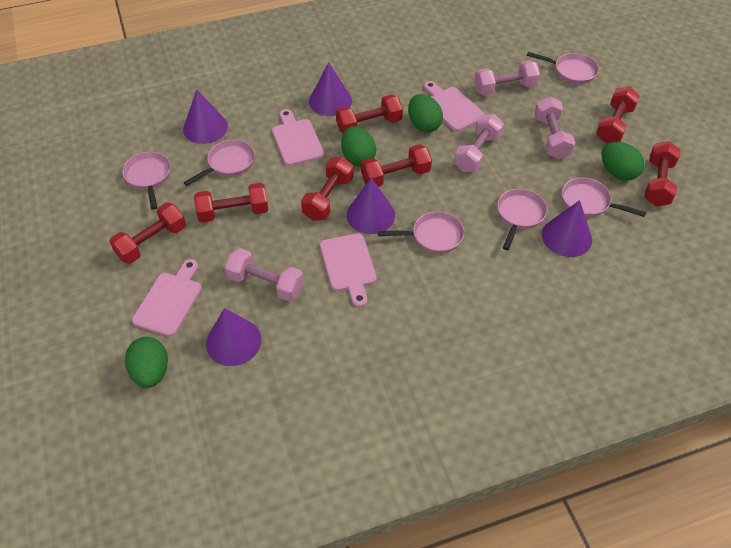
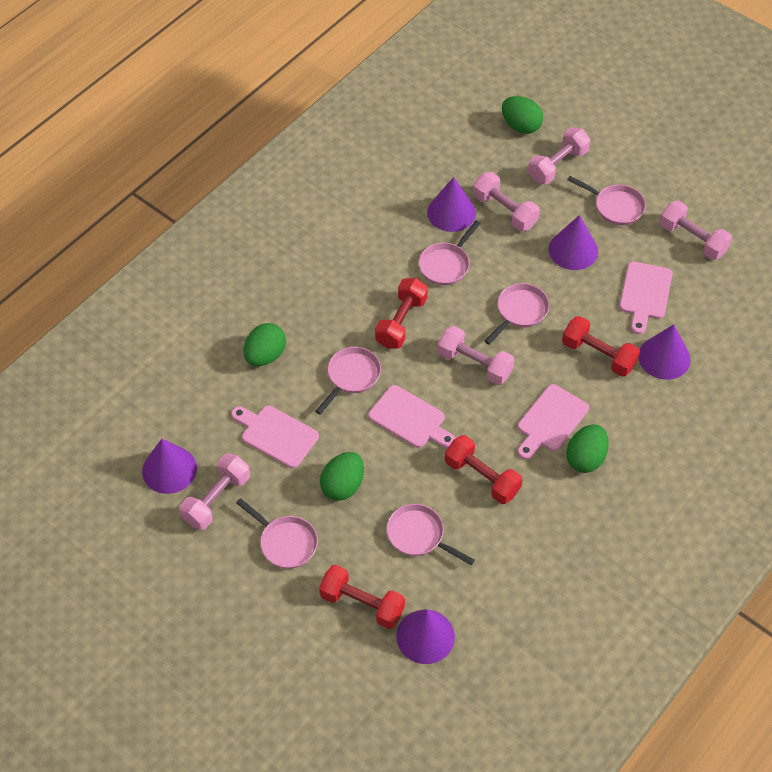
pink dumbbell: [225,248,304,302] [454,114,504,172] [474,60,540,96] [534,97,575,159] = 4 -> [179,453,250,530] [437,326,515,385] [473,172,540,231] [528,127,590,184] [659,200,732,260] = 5
red dumbbell: [109,203,186,264] [194,183,268,223] [301,157,353,221] [336,94,403,133] [361,144,432,187] [596,87,640,143] [644,141,681,206] = 7 -> [319,565,405,629] [375,278,428,349] [445,435,522,504] [562,316,640,377] = 4

